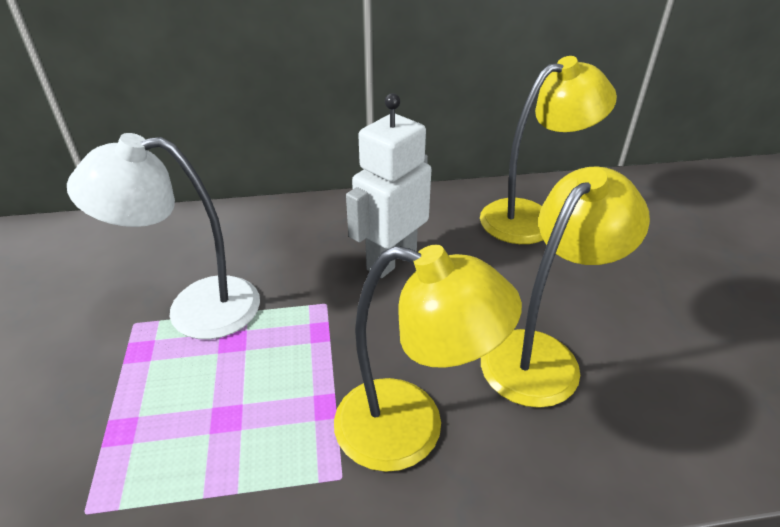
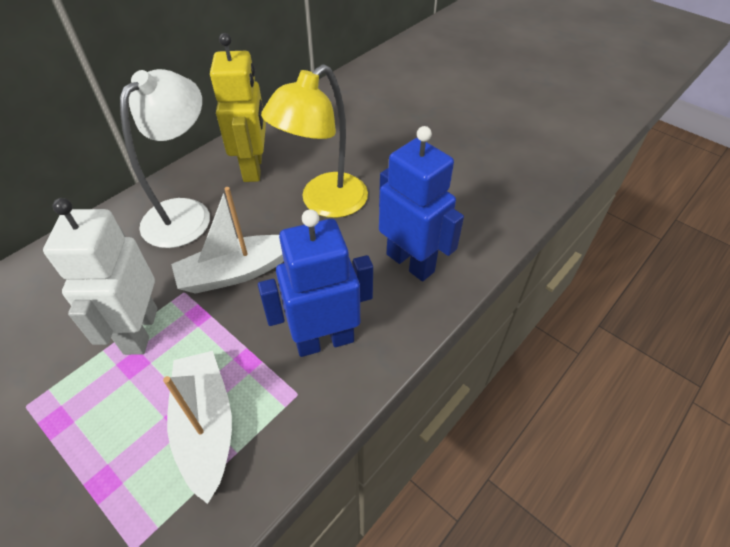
blue robot: none = 0 -> [258,209,373,357] [379,126,464,281] = 2
white boat: none = 0 -> [163,351,232,504] [171,187,284,294] = 2
yellow lamp: [334,245,522,472] [480,56,617,244] [481,166,650,408] = 3 -> [261,64,368,218] = 1
yellow robot: none = 0 -> [210,33,266,182] = 1

